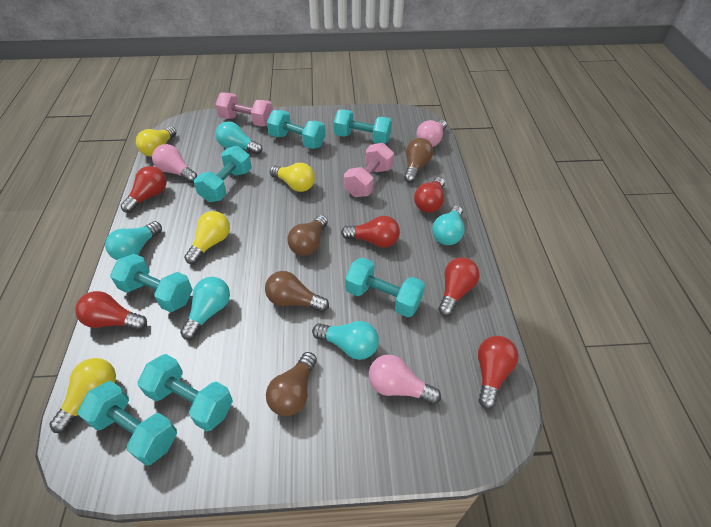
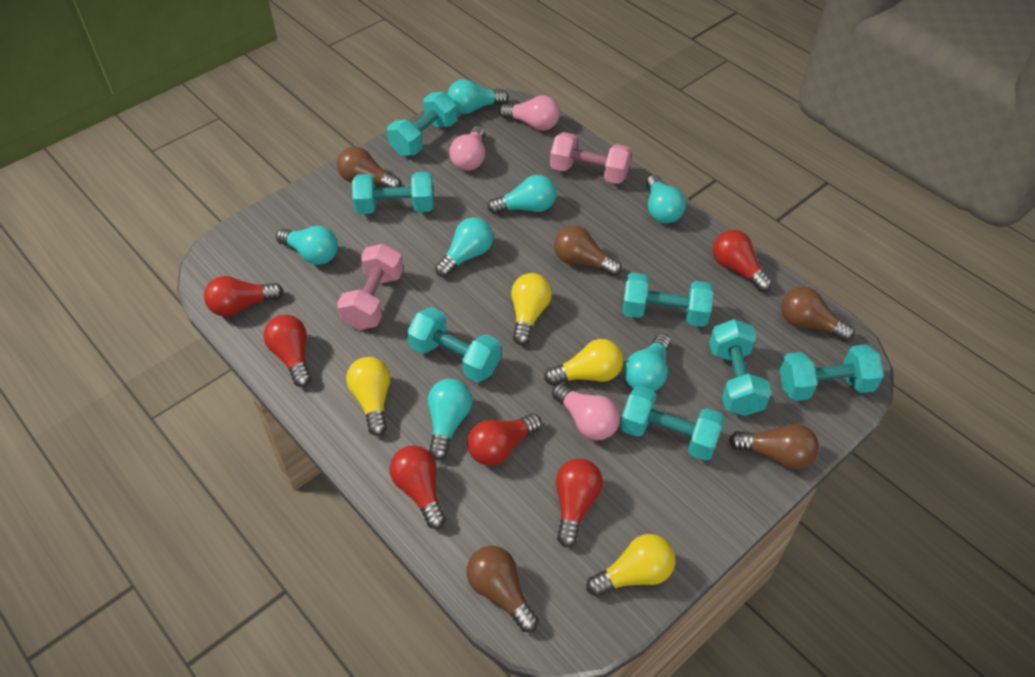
brown light bulb: [265,271,329,312] [266,352,317,416] [287,215,328,256] [404,138,433,183] = 4 -> [337,146,401,188] [467,546,539,632] [554,225,622,276] [729,423,819,470] [781,287,855,342] = 5
turquoise light bulb: [105,221,162,260] [180,277,230,340] [215,121,262,154] [312,321,379,360] [432,205,465,245] = 5 -> [276,226,338,265] [428,379,472,460] [435,217,493,277] [448,79,509,114] [488,175,556,214] [624,334,671,391] [646,175,686,223] = 7

